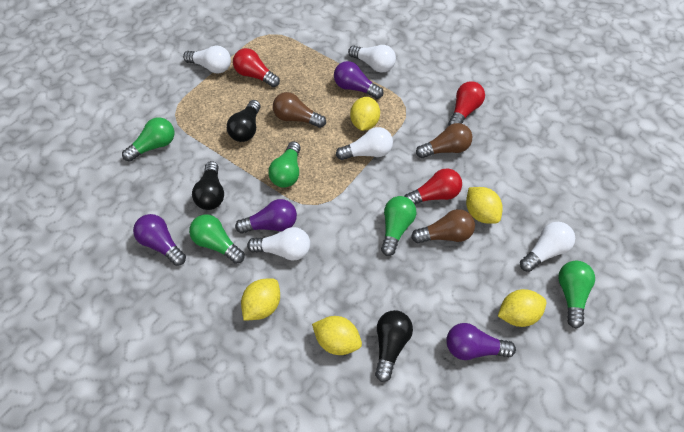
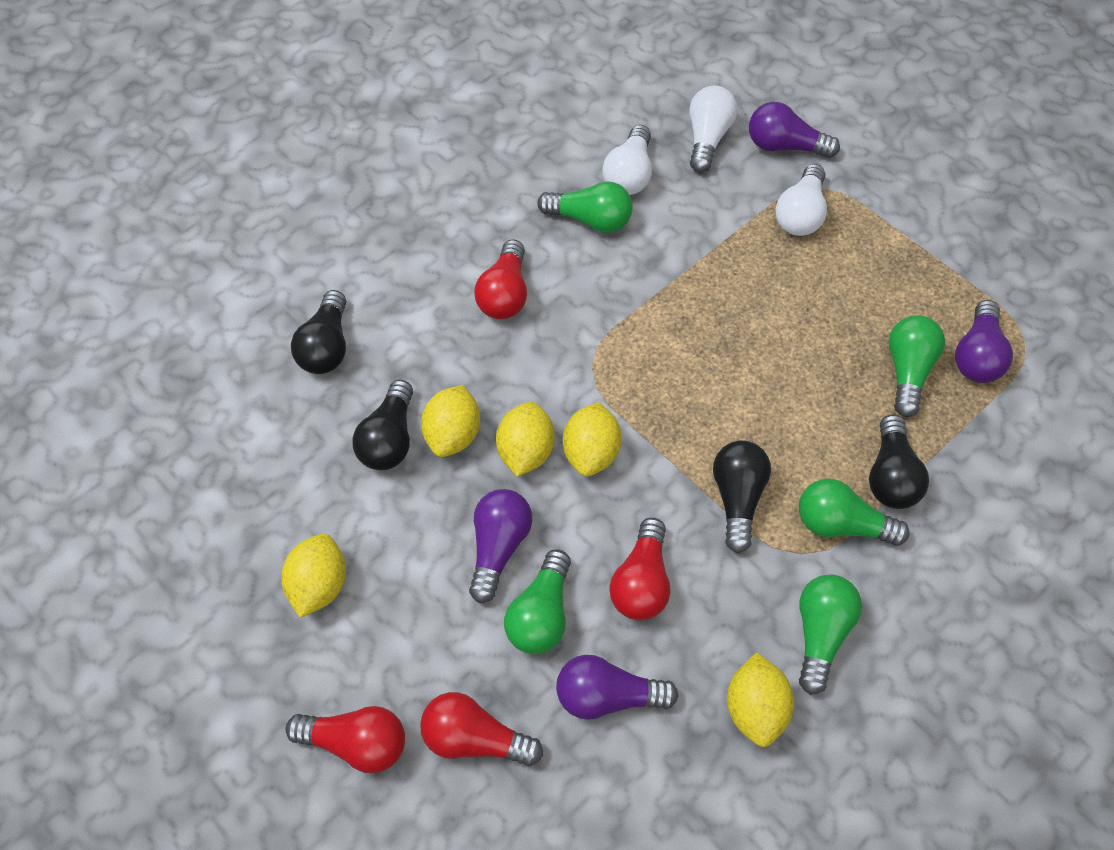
black light bulb: [192,161,224,210] [227,100,261,142] [375,310,413,382] = 3 -> [291,290,346,374] [353,380,413,470] [713,440,771,553] [869,415,929,509] = 4
brown light bulb: [273,92,326,128] [411,209,475,244] [416,123,472,158] = 3 -> none = 0
red light bulb: [233,48,280,87] [404,168,462,205] [448,81,485,126] = 3 -> [285,706,405,773] [420,692,543,766] [474,240,527,319] [609,518,670,620] = 4
white light bulb: [183,45,231,73] [247,227,310,261] [336,127,393,160] [348,45,396,73] [520,222,575,272] = 5 -> [602,125,652,195] [689,86,738,173] [776,164,827,236] = 3

